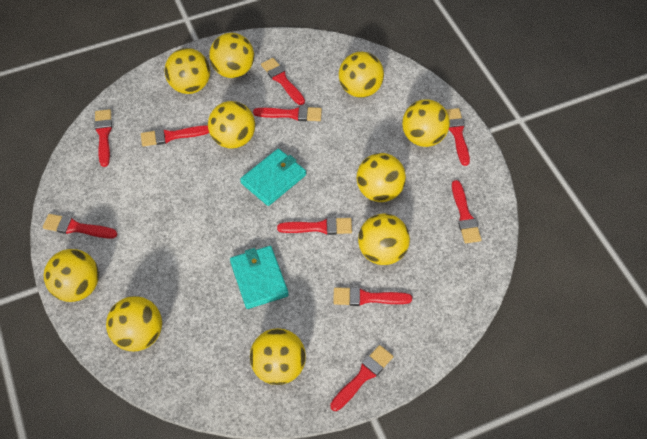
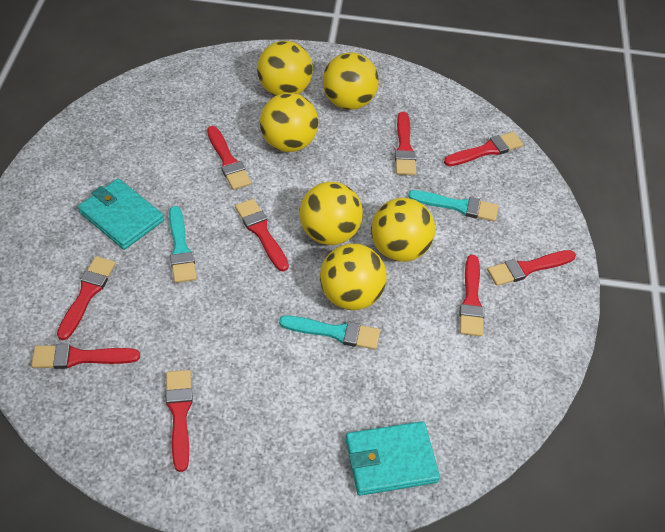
red brush: [43,214,117,239] [94,109,112,167] [141,125,209,147] [253,106,322,121] [261,58,305,105] [277,217,352,235] [330,345,393,411] [333,287,412,306] [446,108,470,166] [452,180,482,243] = 10 -> [31,344,140,369] [57,256,116,340] [166,370,193,472] [207,126,252,190] [235,199,289,272] [395,112,416,175] [444,132,523,166] [459,255,484,336] [487,250,576,286] = 9
turquoise brush: none = 0 -> [169,206,197,283] [279,316,380,350] [408,190,499,222] = 3
yellow ball: [44,249,99,302] [106,296,162,351] [164,48,210,94] [208,101,255,149] [209,33,254,78] [250,328,306,385] [339,52,384,98] [357,153,406,202] [358,213,410,265] [402,99,450,147] = 10 -> [257,41,313,96] [260,93,318,152] [299,182,363,245] [320,244,387,310] [323,52,379,110] [371,198,435,262] = 6

